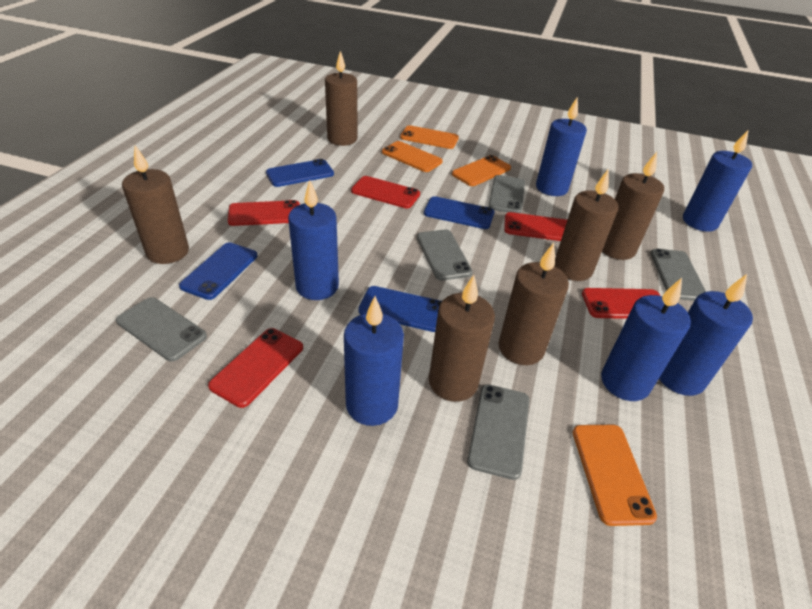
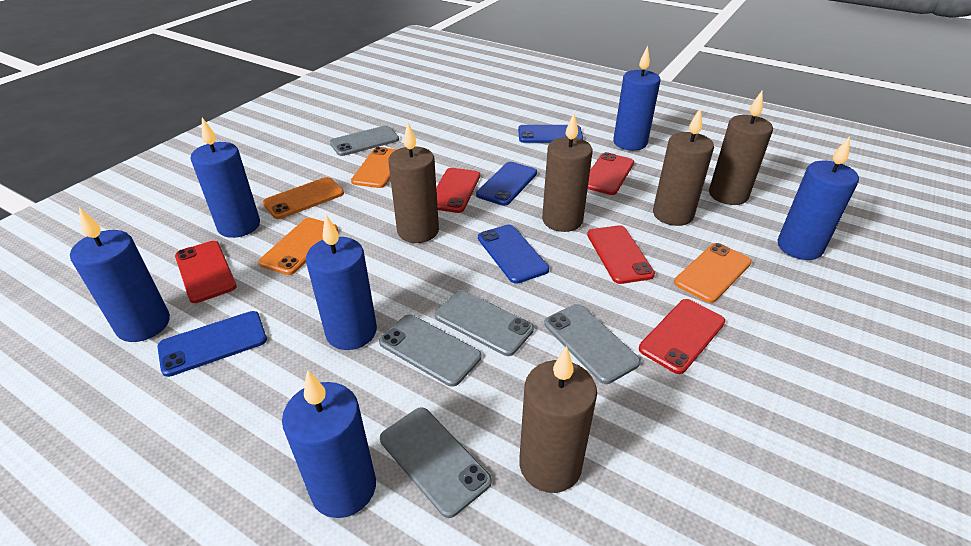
brown candle: [122,145,189,264] [325,51,357,146] [429,275,495,402] [498,243,569,365] [555,169,618,281] [602,152,664,260] = 6 -> [388,123,439,243] [519,346,597,493] [542,113,593,232] [653,107,714,226] [709,91,773,205] = 5

